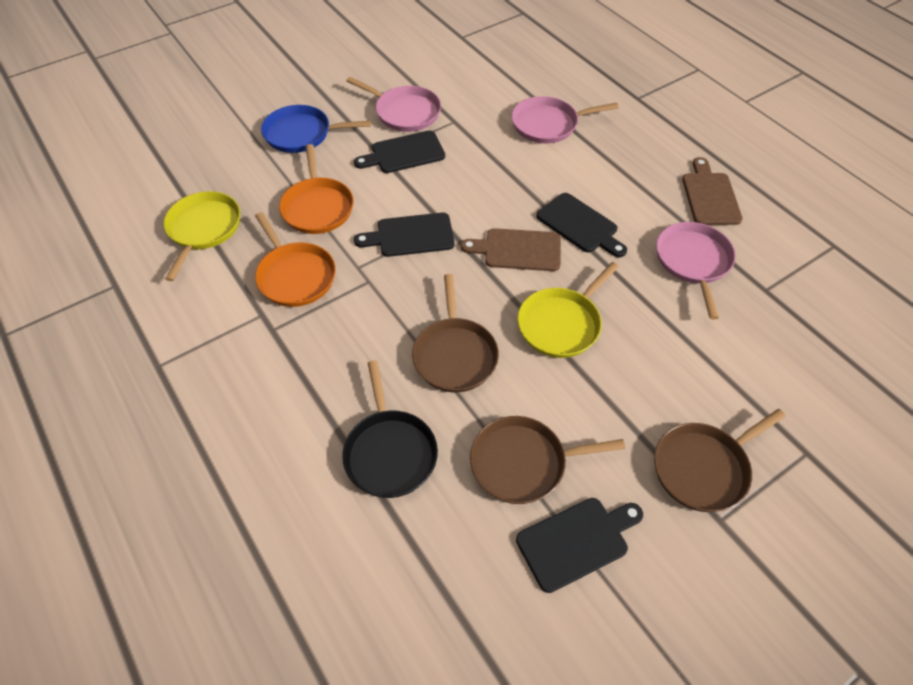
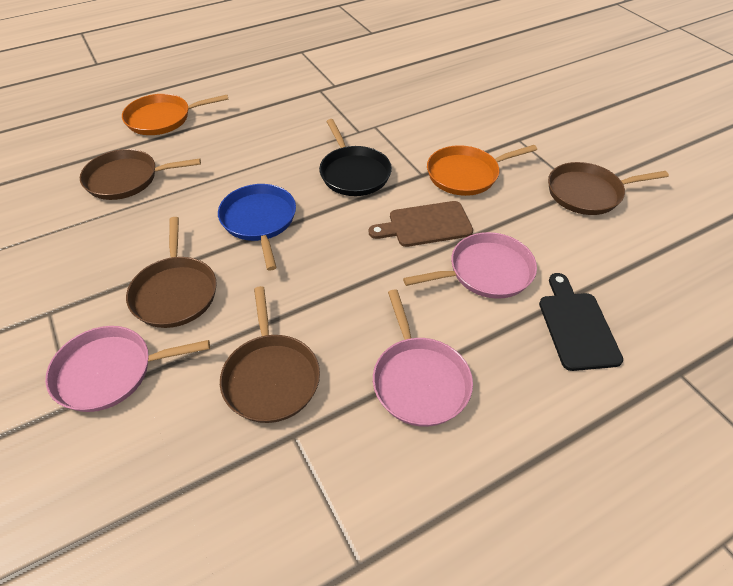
black cutting board: [354,130,445,173] [354,213,454,257] [516,498,643,593] [536,193,627,257] = 4 -> [539,273,623,371] = 1
brown cutting board: [461,228,561,271] [682,157,743,225] = 2 -> [369,201,473,247] = 1
brown pan: [412,274,499,393] [470,416,625,504] [654,409,786,512] = 3 -> [80,149,201,200] [126,217,217,328] [220,286,320,423] [548,162,669,215] = 4
yellow pan: [164,191,240,281] [517,262,619,358] = 2 -> none = 0

